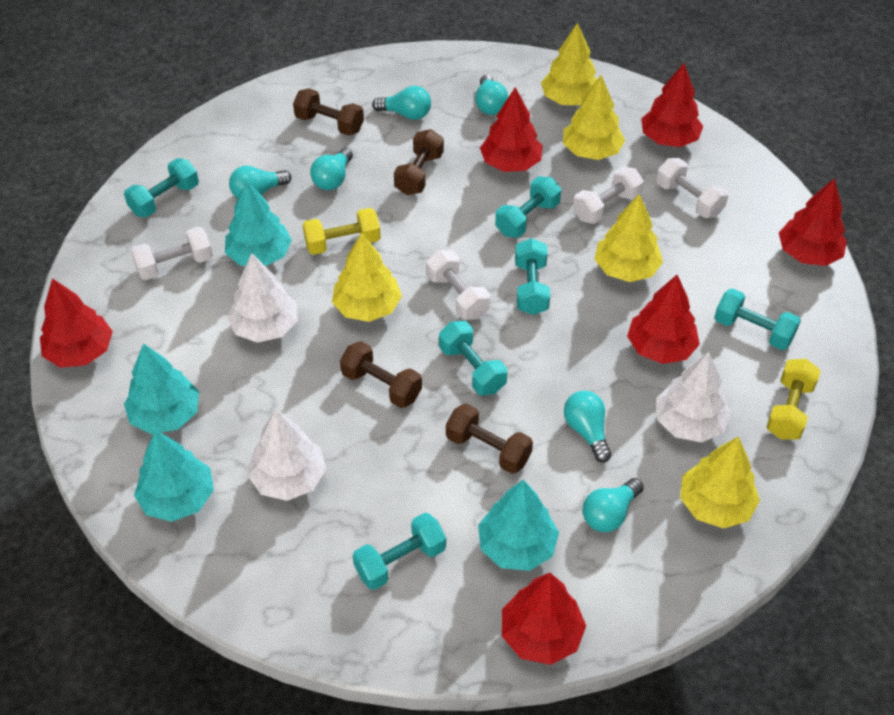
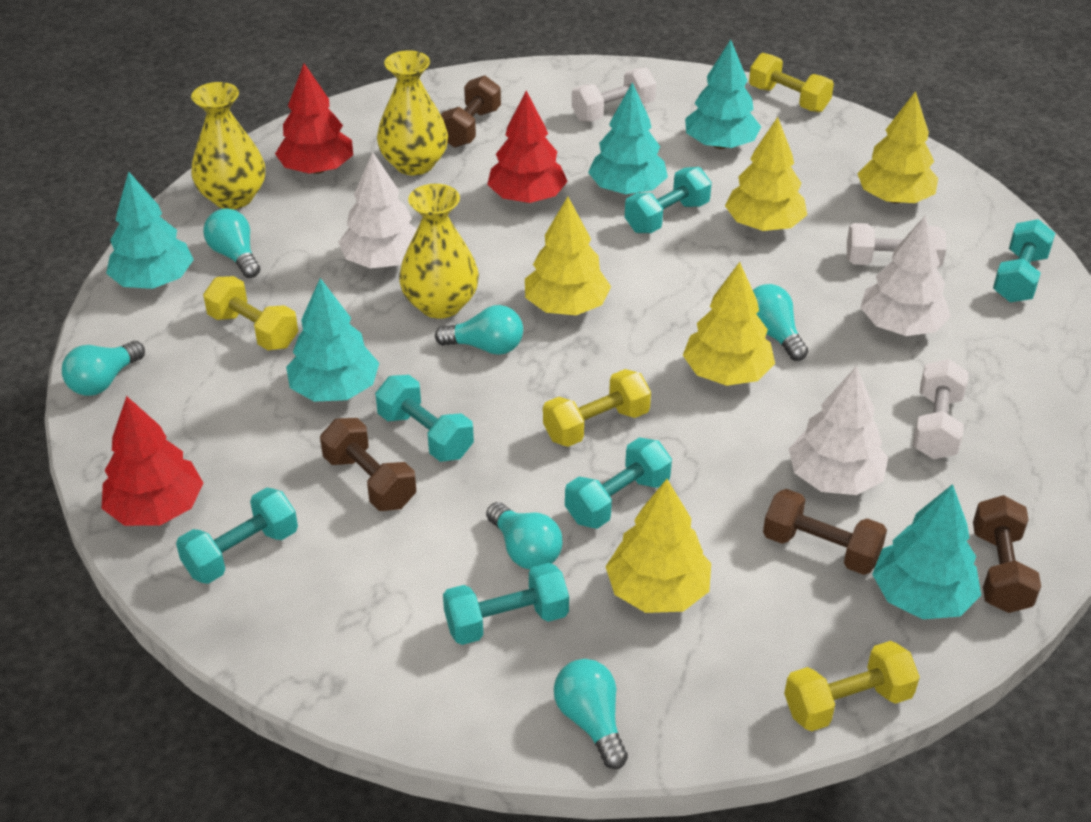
red tree: [40,278,113,368] [480,87,543,172] [502,573,586,665] [627,275,700,364] [641,63,703,147] [779,178,847,266] = 6 -> [102,396,203,526] [275,63,353,174] [487,91,568,203] = 3
turquoise tree: [124,343,199,434] [134,430,214,522] [225,180,292,266] [478,480,559,571] = 4 -> [106,171,194,289] [286,278,379,402] [588,82,668,194] [685,39,761,149] [872,484,981,619] = 5
white dumbbell: [131,227,213,280] [426,250,490,320] [573,166,644,224] [656,158,728,218] = 4 -> [572,68,656,122] [847,223,946,268] [913,359,969,459] = 3
yellow dumbbell: [303,208,381,255] [766,359,821,440] = 2 -> [203,276,298,350] [543,369,651,447] [749,53,834,112] [784,641,920,731] = 4
yellow vase: none = 0 -> [191,82,265,209] [377,50,448,175] [399,184,479,319] = 3

